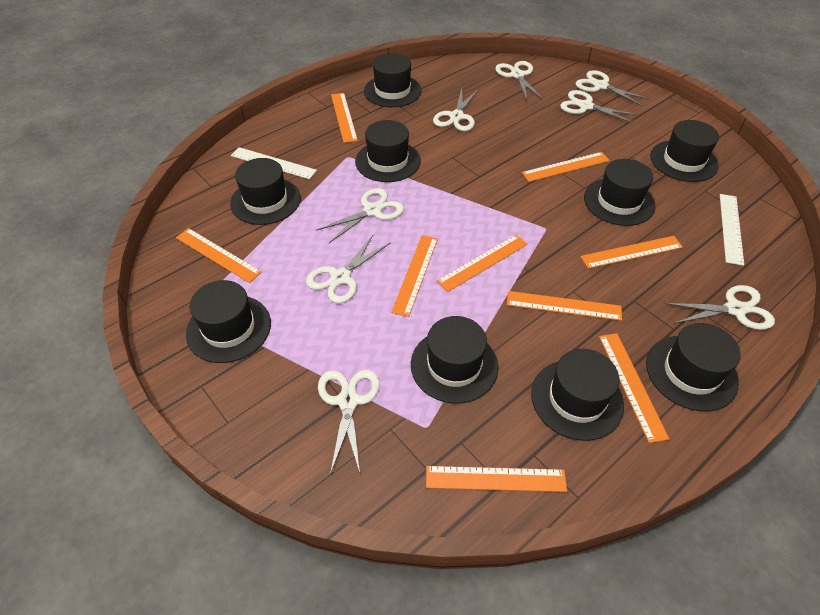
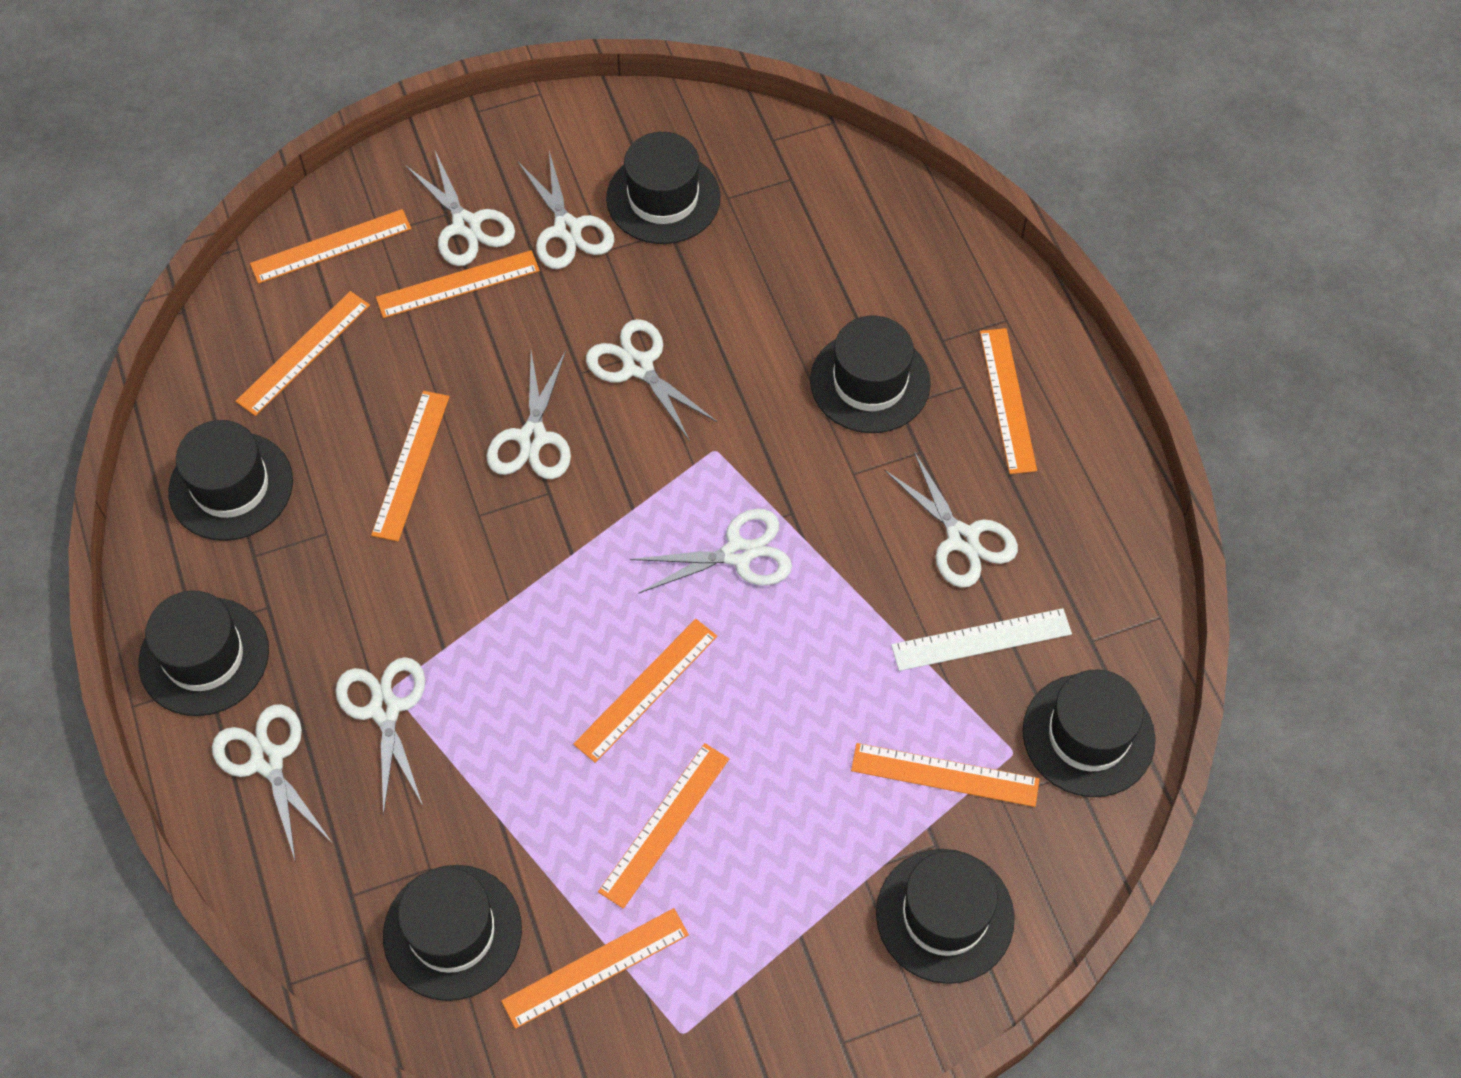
black hat: [186,280,271,363] [230,158,301,225] [355,120,421,182] [364,53,422,107] [411,316,499,404] [531,349,624,441] [584,159,656,226] [646,323,741,412] [650,120,719,182] = 9 -> [138,591,269,716] [168,420,293,541] [383,865,522,1001] [606,132,721,244] [810,315,931,433] [876,849,1015,984] [1023,669,1155,797] = 7
white ruler: [231,147,317,179] [720,194,744,266] = 2 -> [891,608,1072,671] = 1

